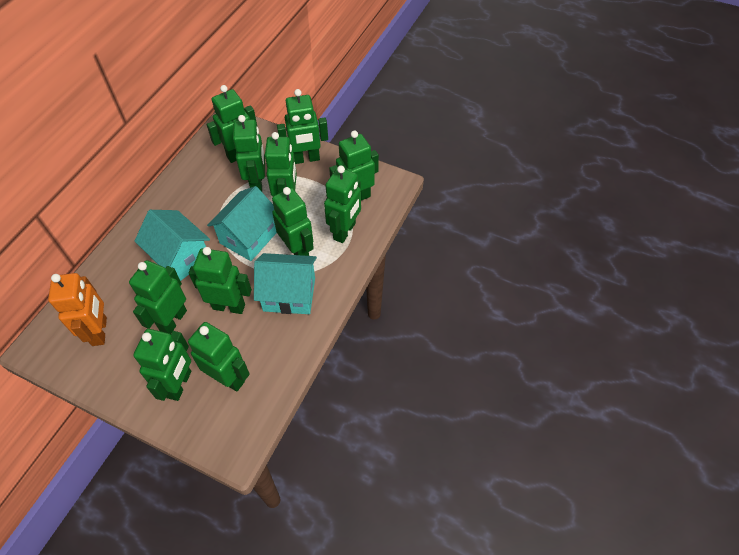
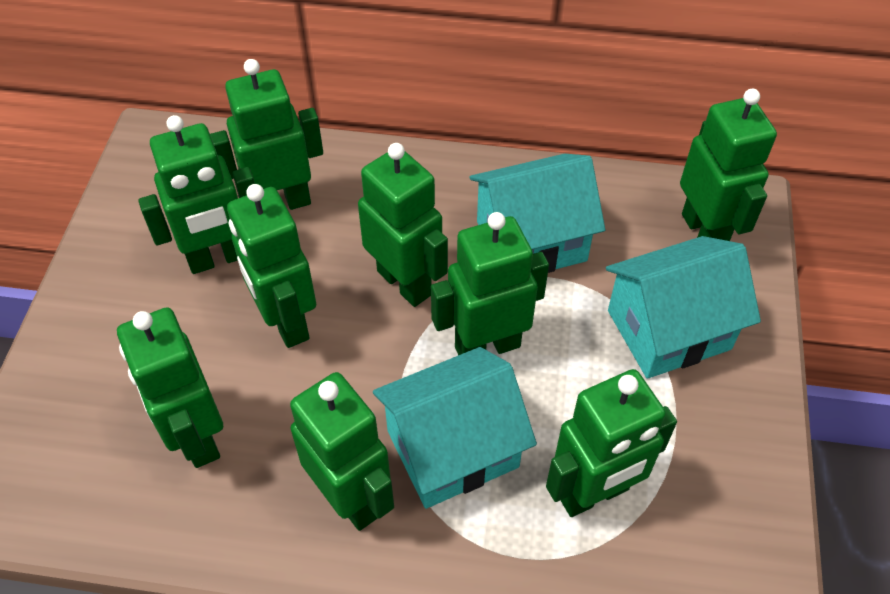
green robot: [129,260,187,334] [133,329,191,401] [188,322,250,392] [189,247,252,314] [207,85,257,163] [233,115,265,192] [265,132,297,196] [272,187,314,256] [277,89,328,164] [324,165,361,243] [329,130,379,200] = 11 -> [117,307,223,468] [138,115,255,274] [210,59,323,210] [227,184,316,348] [290,372,394,531] [358,143,448,307] [431,212,549,355] [546,369,677,517] [680,89,777,241] = 9
orange robot: [48,273,107,346] = 1 -> none = 0

